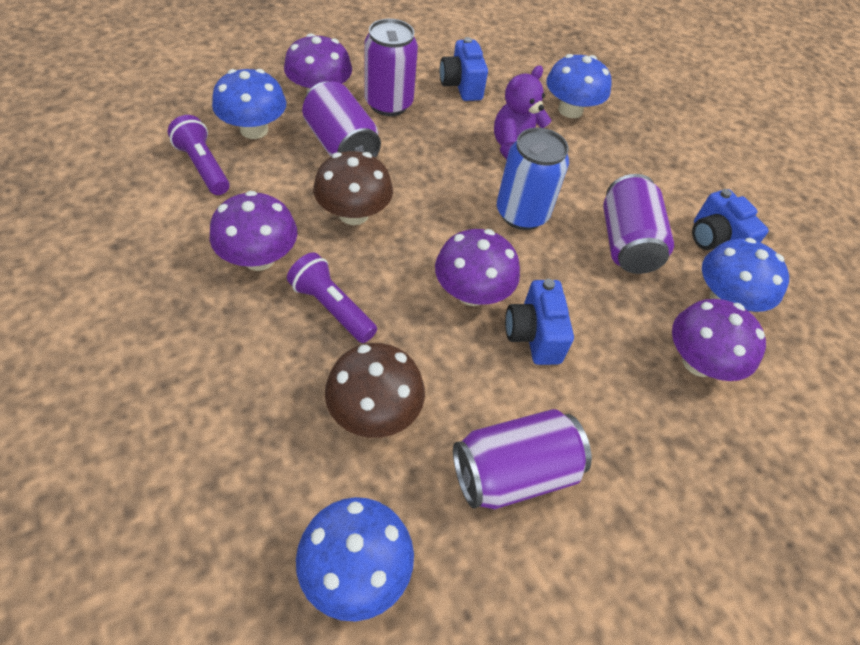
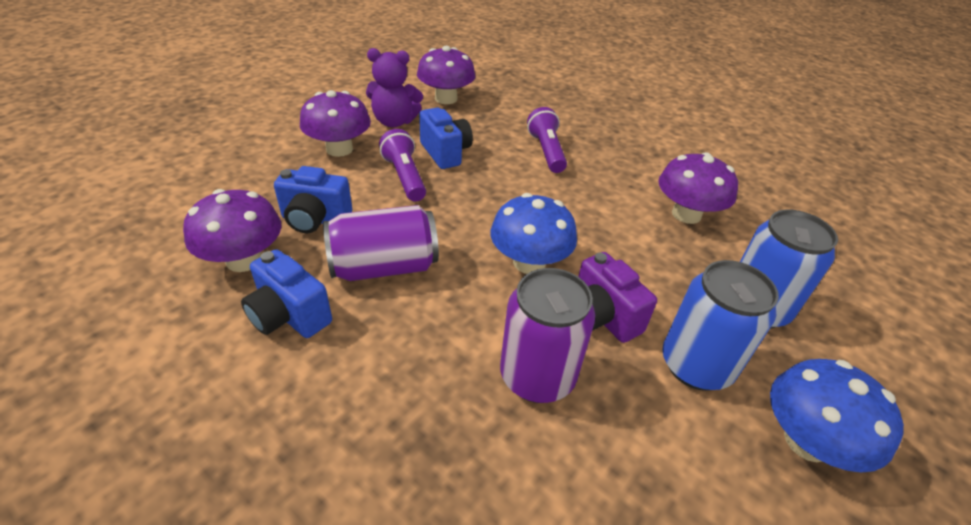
blue can: [497,128,569,230] = 1 -> [662,260,779,391] [740,209,838,329] = 2
blue mushroom: [212,69,286,139] [296,497,414,621] [546,54,612,118] [702,238,789,312] = 4 -> [490,193,577,274] [770,359,904,473] = 2
brown mushroom: [313,151,393,225] [325,343,425,438] = 2 -> none = 0
purple camera: none = 0 -> [578,252,657,343] = 1
purple can: [302,82,381,158] [364,19,418,116] [453,409,592,509] [603,174,674,274] = 4 -> [323,205,439,281] [500,268,595,403] = 2

